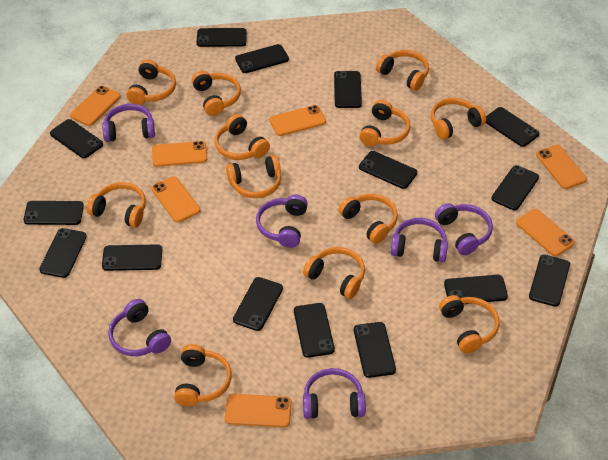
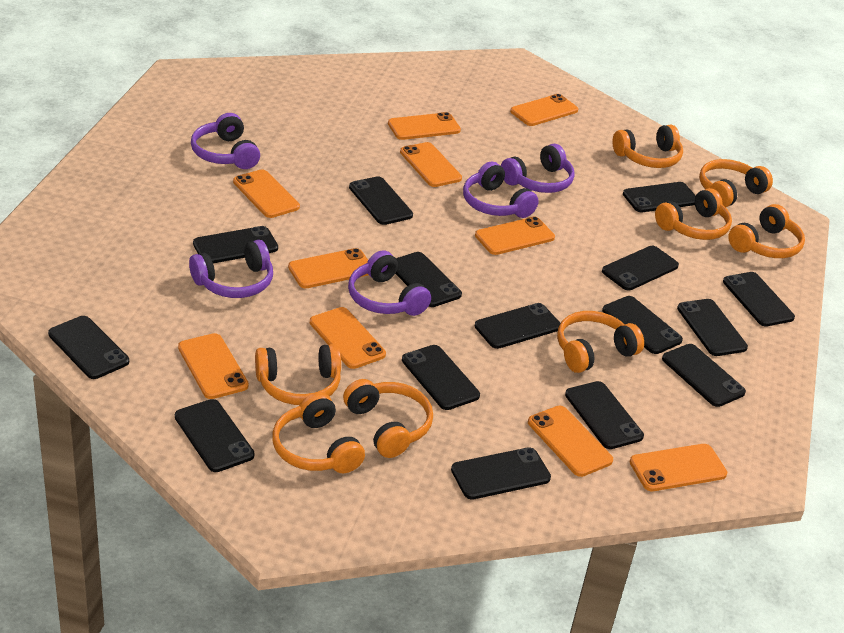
orange headphones: [87,182,146,228] [127,59,176,105] [174,344,232,406] [192,71,241,116] [215,114,270,160] [226,155,281,198] [303,247,365,299] [338,194,398,244] [359,100,410,146] [376,50,429,91] [431,98,486,140] [439,295,500,353] = 12 -> [255,344,341,405] [272,392,365,473] [343,379,433,458] [557,311,644,373] [613,125,683,168] [655,188,732,240] [699,159,773,207] [728,204,805,258] = 8
orange phone: [70,86,121,126] [151,176,200,222] [152,141,207,167] [225,394,292,427] [270,105,326,136] [516,209,575,256] [536,145,587,189] = 7 -> [178,333,249,399] [233,169,300,218] [288,248,368,288] [310,307,386,369] [388,112,461,140] [400,142,462,187] [475,216,555,255] [510,94,578,126] [528,406,613,477] [630,444,727,491] = 10
purple headphones: [102,104,155,142] [108,299,171,356] [256,195,308,248] [303,368,366,419] [391,218,448,262] [435,203,493,255] = 6 -> [189,240,273,298] [191,113,260,169] [348,250,431,316] [463,161,539,218] [501,144,575,193] = 5

